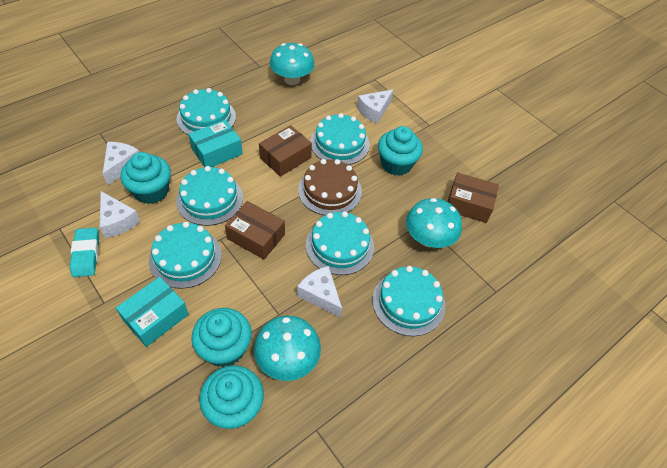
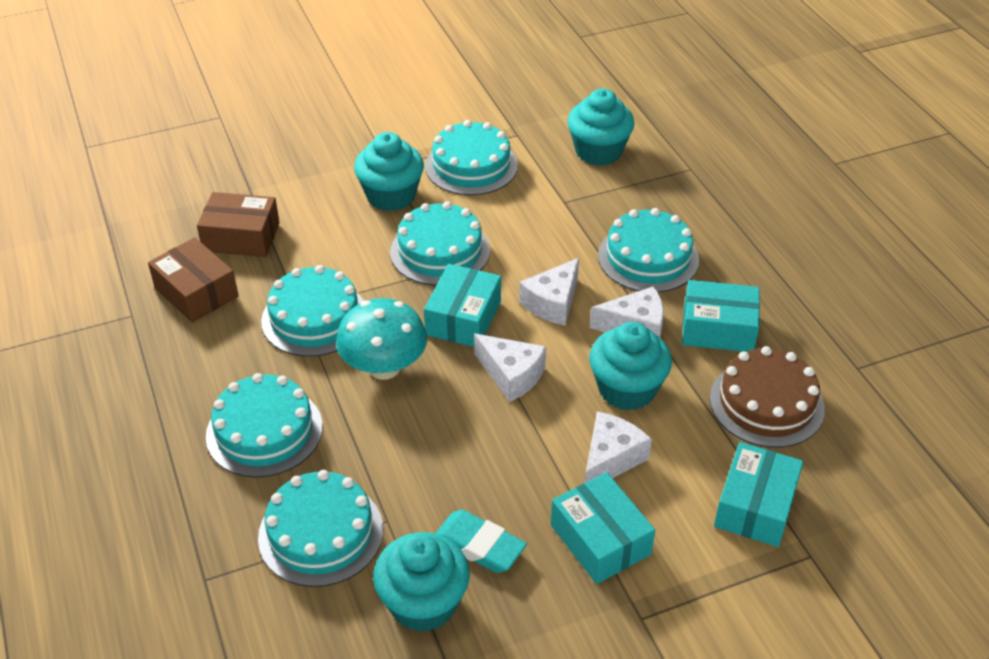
brown box: [225,201,285,259] [259,125,312,177] [448,173,499,223] = 3 -> [148,237,239,323] [197,192,280,257] = 2
turquoise box: [116,277,189,347] [189,120,243,167] = 2 -> [424,264,501,347] [551,472,655,584] [682,280,760,352] [714,442,803,547] = 4
turquoise mushroom: [254,316,321,381] [270,43,315,85] [406,198,462,248] = 3 -> [336,298,427,380] = 1

